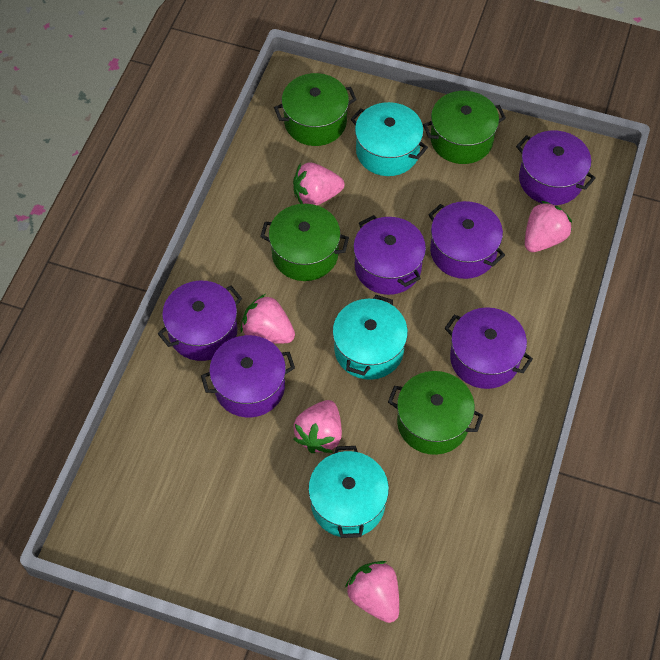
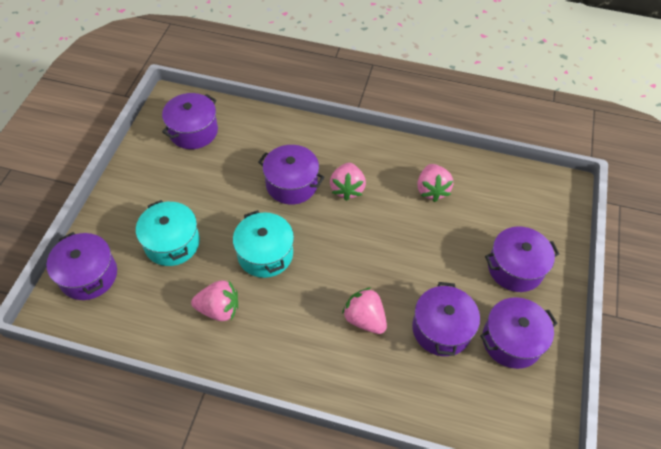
green pot: [260,204,349,281] [274,73,357,146] [388,371,483,455] [423,91,506,164] = 4 -> none = 0
pink strawberry: [241,294,295,343] [293,162,345,205] [294,400,342,453] [345,561,399,623] [525,201,572,252] = 5 -> [191,280,238,321] [330,163,366,201] [342,287,387,334] [417,164,453,202] = 4
turquoise pot: [308,446,389,538] [333,295,408,380] [351,102,428,176] = 3 -> [136,200,200,266] [233,210,294,278] = 2

